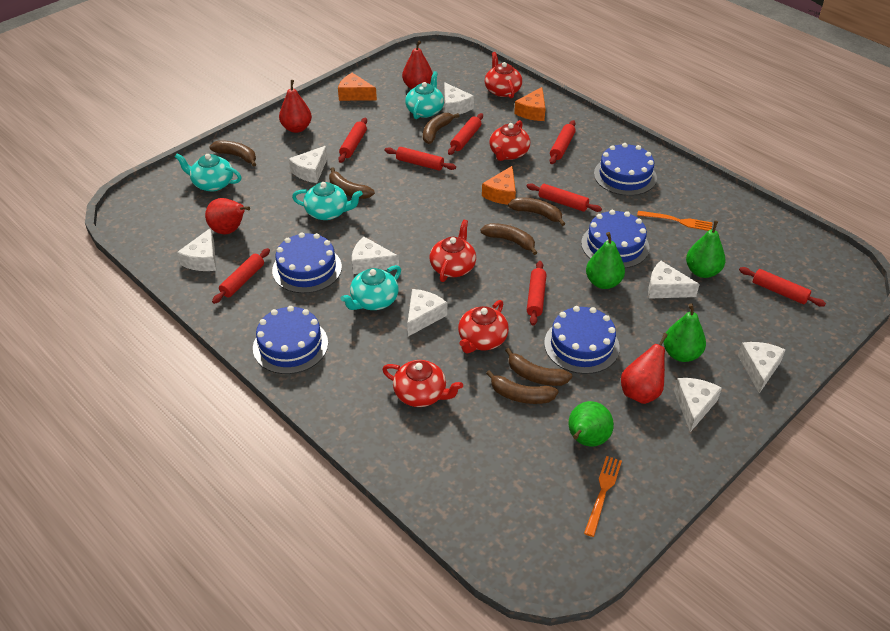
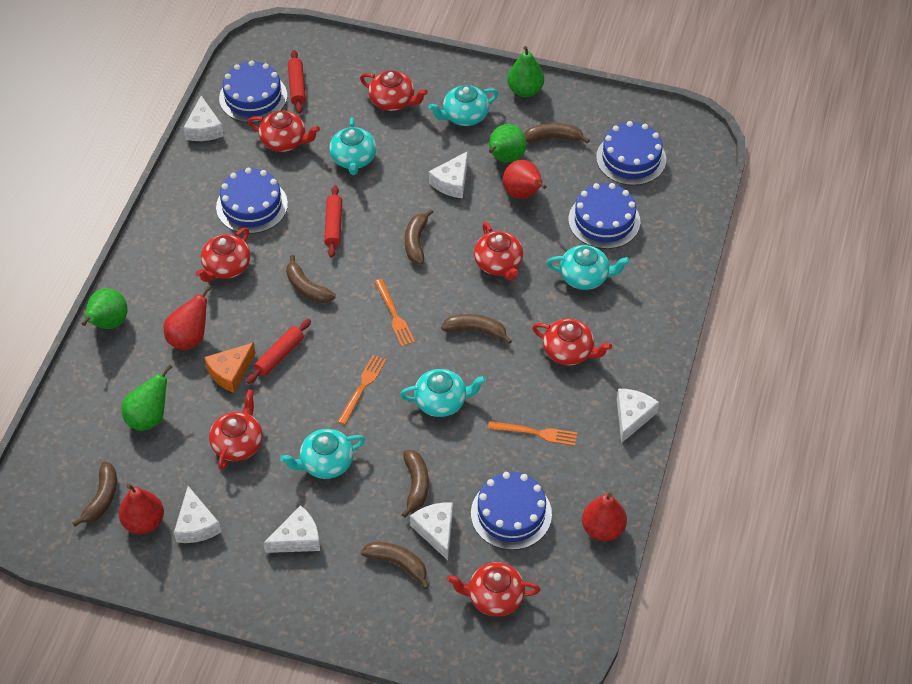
orange cheese: [338,73,377,101] [482,166,516,205] [514,87,546,121] = 3 -> [204,342,256,393] = 1
orange fork: [584,456,622,537] [637,211,713,231] = 2 -> [337,355,386,425] [375,279,415,347] [488,421,577,446] = 3
red rolling pin: [212,248,270,304] [338,118,367,163] [384,147,456,171] [448,113,483,155] [526,183,602,212] [527,261,546,325] [550,120,576,164] [739,267,826,307] = 8 -> [246,319,311,384] [288,50,306,114] [324,185,342,258] = 3
red teapot: [382,360,463,407] [430,219,476,282] [458,300,509,353] [485,52,522,98] [489,120,530,161] = 5 -> [195,228,250,282] [209,389,263,470] [248,111,320,152] [360,70,428,111] [447,562,540,617] [474,222,523,281] [532,319,612,365] = 7
turquoise teapot: [175,153,241,192] [292,182,363,220] [340,265,401,310] [405,71,444,119] = 4 -> [280,429,365,479] [329,117,376,175] [400,369,486,417] [428,85,499,126] [547,245,630,290] = 5
white cheese: [177,228,216,271] [289,146,328,183] [352,237,399,274] [407,289,447,336] [444,82,474,115] [648,261,700,299] [674,378,722,432] [738,342,786,393] = 8 -> [174,486,221,543] [183,96,224,141] [263,505,320,553] [410,503,453,560] [429,151,468,199] [617,389,659,443] = 6

